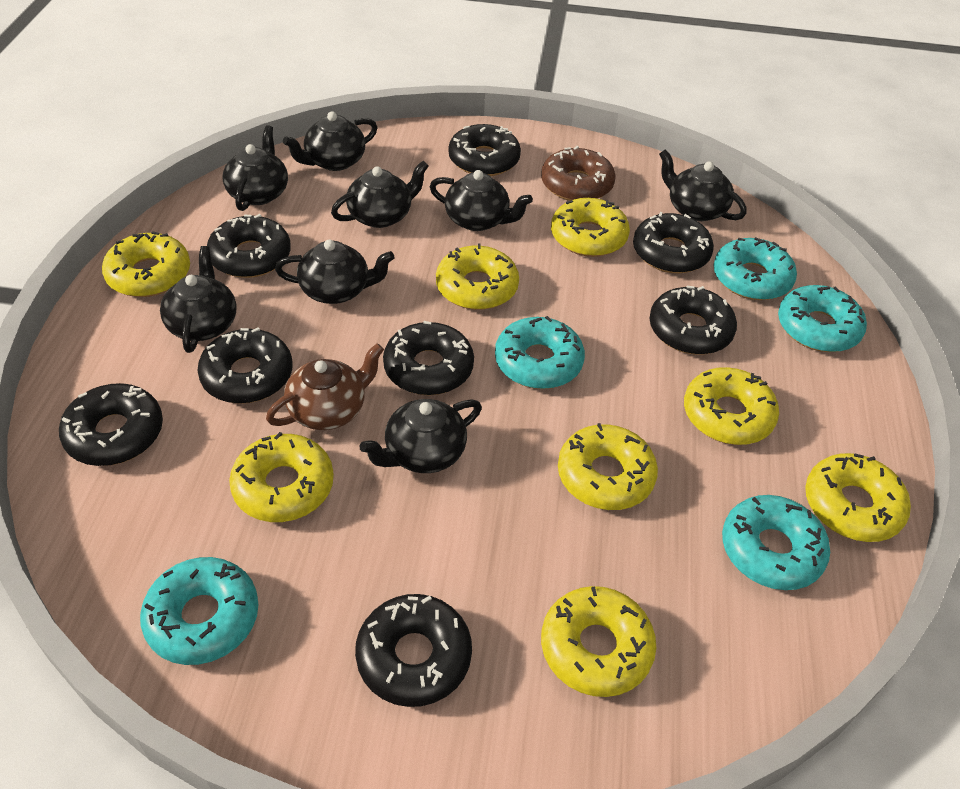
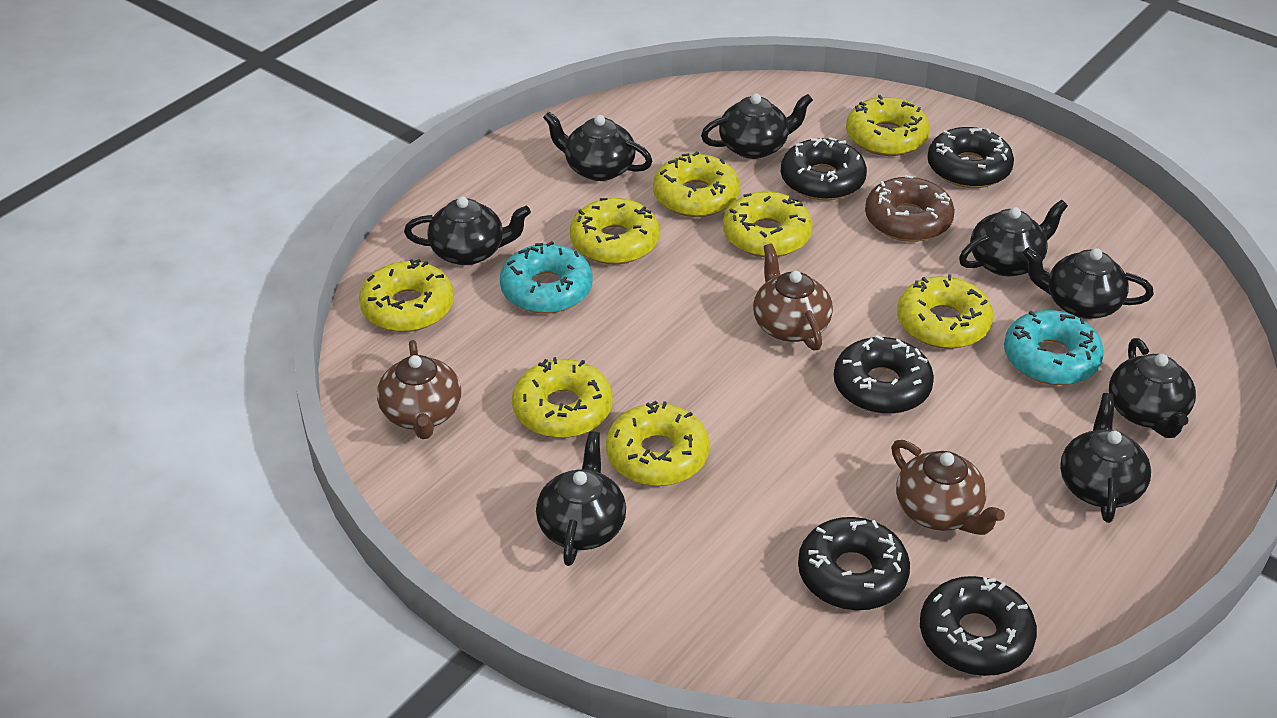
black donut: [59,383,163,466] [197,327,292,404] [207,214,291,278] [355,594,472,707] [383,321,474,395] [448,124,521,176] [633,212,714,273] [649,286,737,355] = 8 -> [781,137,867,201] [798,517,910,611] [834,335,934,414] [920,576,1037,676] [927,127,1014,188] = 5
brown teapot: [266,343,384,430] = 1 -> [377,340,461,439] [753,243,833,350] [891,440,1005,535] = 3
turquoise donut: [140,557,259,665] [495,316,585,389] [714,237,797,300] [722,495,830,590] [778,285,867,352] = 5 -> [500,241,593,314] [1004,310,1104,385] = 2

